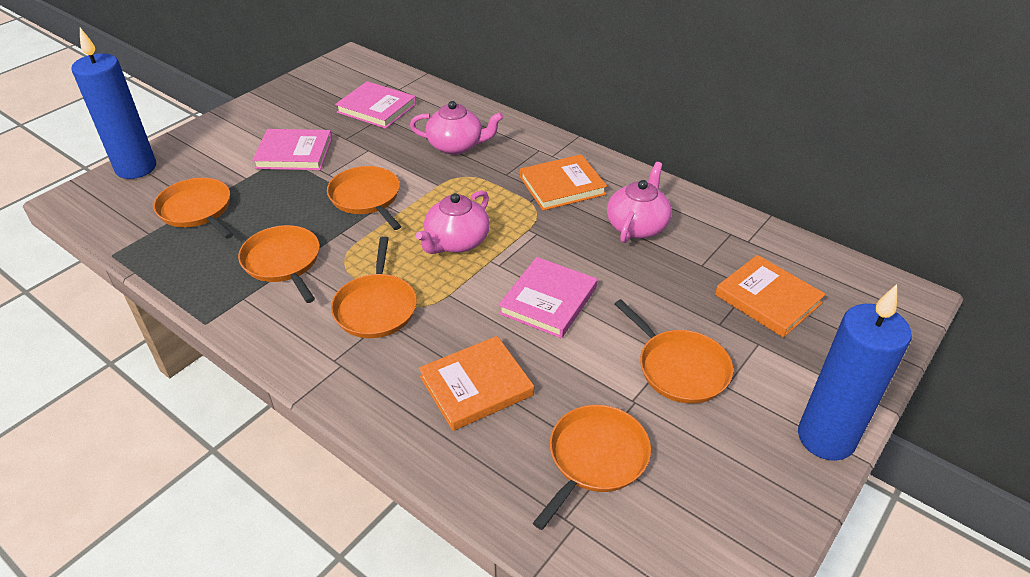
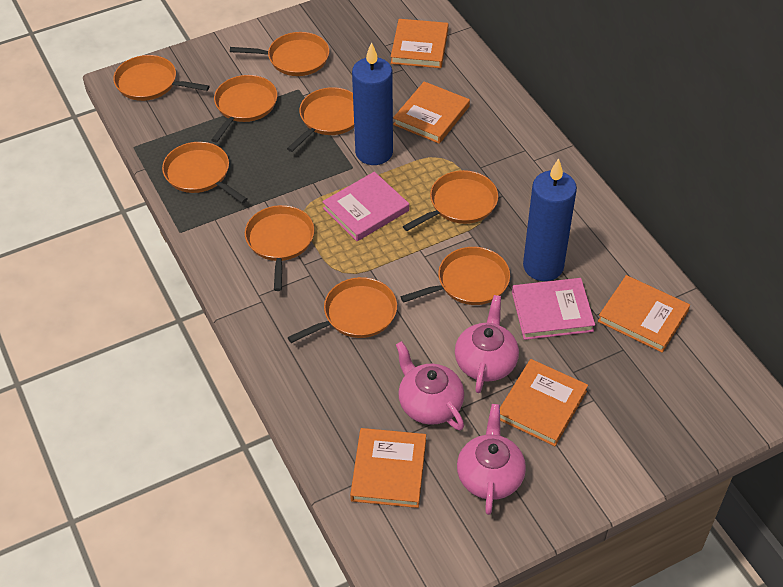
orange book: [419,336,534,431] [520,154,607,211] [715,255,826,338] = 3 -> [350,428,426,508] [391,19,448,68] [393,81,470,144] [500,359,588,446] [598,275,690,353] = 5
orange pan: [153,178,233,239] [238,225,320,303] [327,166,401,230] [331,236,417,338] [533,405,651,530] [615,299,733,404] = 6 -> [113,55,210,101] [162,142,247,203] [211,75,277,142] [230,32,329,76] [245,205,314,291] [287,87,354,152] [288,277,397,343] [401,247,510,305] [403,170,498,231] = 9
pink book: [252,129,332,170] [335,81,416,129] [499,257,597,338] = 3 -> [322,172,409,241] [512,278,595,340] = 2

